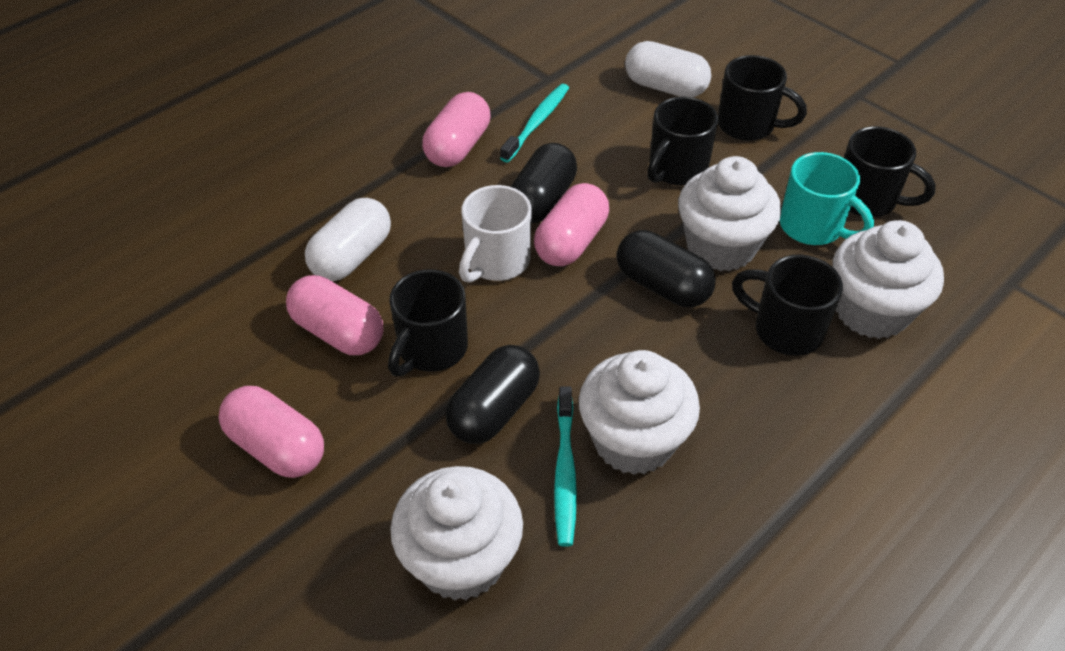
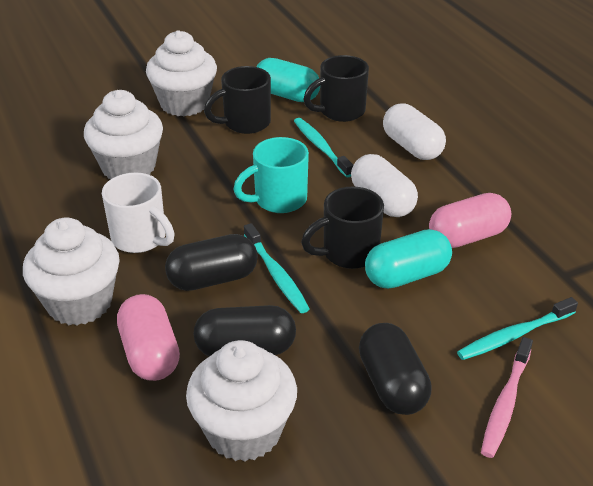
black mug: [388,269,468,376] [647,97,718,185] [718,55,807,141] [732,255,843,356] [844,126,936,217] = 5 -> [204,66,271,134] [301,186,384,269] [303,55,369,122] = 3
pink capsule: [219,386,324,478] [286,275,383,355] [422,92,490,167] [534,183,609,266] = 4 -> [117,294,180,381] [429,193,511,248] = 2
pink toothbrush: none = 0 -> [481,337,533,458] = 1
turquoise capsule: none = 0 -> [256,58,320,102] [365,229,452,289] = 2
turquoise toothbrush: [500,84,569,162] [554,386,577,547] = 2 -> [244,223,310,313] [294,118,353,177] [457,297,578,360] = 3

